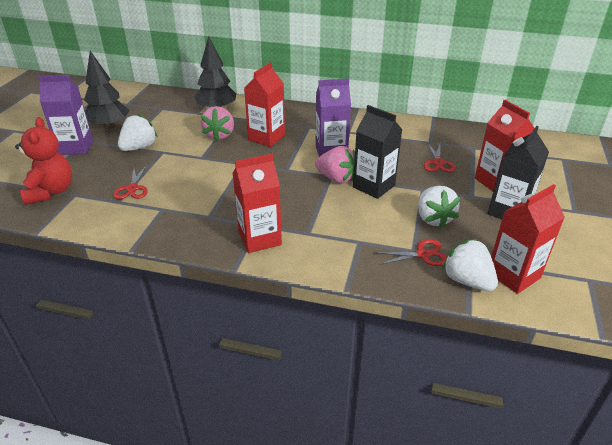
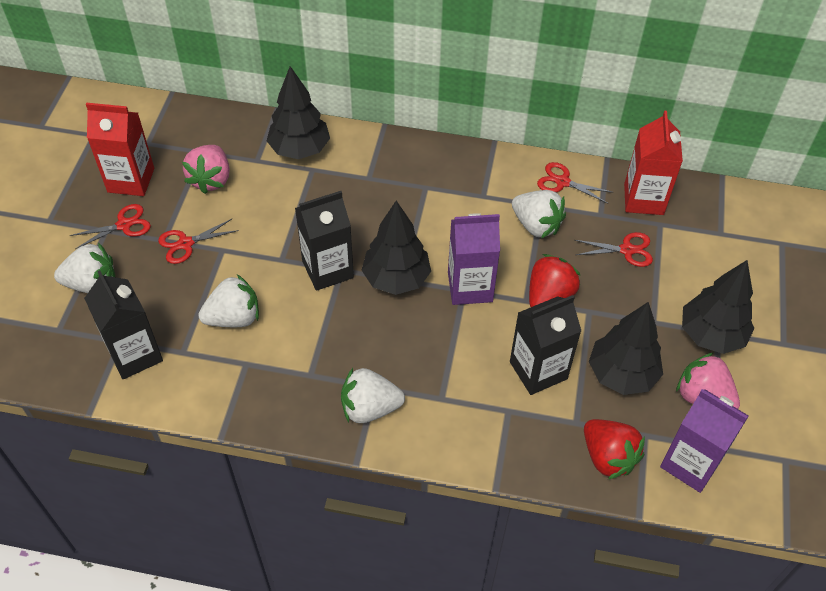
black carton: [353,105,402,199] [488,126,549,219] = 2 -> [84,270,163,379] [295,191,354,291] [510,295,581,395] = 3
black tree: [84,51,130,129] [194,36,236,107] = 2 -> [267,66,330,159] [362,201,431,295] [589,302,663,395] [682,260,755,354] = 4
red carton: [232,153,282,253] [244,62,285,147] [475,100,534,191] [491,184,565,294] = 4 -> [86,102,154,196] [624,111,683,215] = 2
red scissors: [113,165,148,199] [374,239,447,266] [424,143,456,172] = 3 -> [70,204,151,249] [158,219,239,264] [537,162,614,204] [575,232,653,267] = 4
red strawberry: none = 0 -> [529,254,580,307] [584,419,645,479] = 2
red teddy bear: [15,117,72,205] = 1 -> none = 0
white strawberry: [118,114,158,151] [418,186,461,228] [442,239,498,291] = 3 -> [54,242,115,293] [198,275,259,327] [341,368,405,423] [512,190,566,238] = 4

